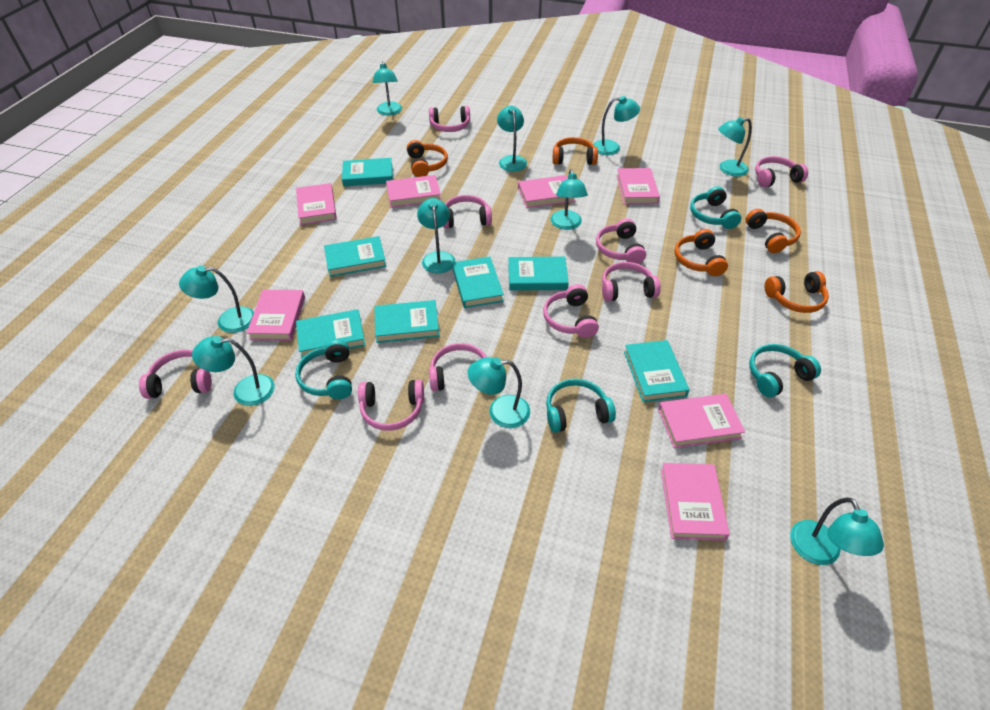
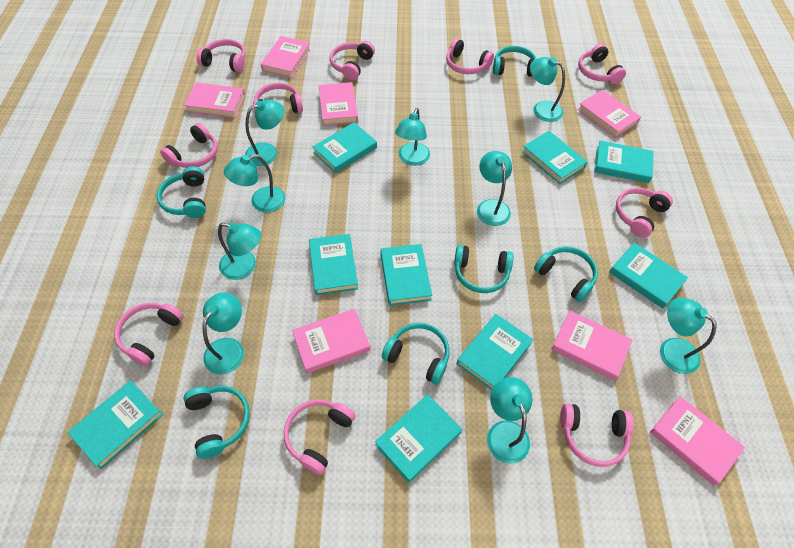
orange headphones: [407,140,448,177] [553,137,598,165] [675,229,728,276] [745,209,801,253] [765,271,829,313] = 5 -> none = 0
pink headphones: [139,350,212,399] [358,380,424,431] [429,106,470,132] [429,343,487,391] [443,195,492,228] [543,284,599,338] [596,218,646,264] [602,262,661,302] [755,156,808,188] = 9 -> [114,303,184,366] [160,123,218,168] [196,39,246,72] [253,83,303,113] [284,399,356,475] [330,41,375,80] [446,38,494,74] [560,403,634,467] [578,44,626,84] [616,188,673,238] = 10
turquoise book: [296,309,366,358] [324,236,386,277] [342,158,393,187] [374,300,439,343] [452,257,504,308] [508,257,569,291] [624,340,689,402] = 7 -> [67,380,163,469] [309,234,358,295] [312,122,377,173] [375,394,462,483] [380,244,432,306] [457,314,533,390] [522,131,588,184] [594,141,654,183] [609,243,688,309] = 9
turquoise headphones: [295,340,352,399] [546,379,616,433] [690,186,741,229] [749,344,821,398] = 4 -> [156,166,206,218] [183,386,250,459] [382,323,450,384] [454,245,513,293] [493,46,536,77] [534,246,598,302] = 6
turquoise lamp: [179,265,254,333] [192,336,275,406] [372,61,402,115] [417,198,455,274] [468,357,530,428] [497,106,527,172] [551,169,588,230] [593,96,640,155] [718,117,752,177] [790,498,884,565] = 10 -> [203,292,244,374] [218,222,261,280] [224,154,285,212] [245,100,284,166] [395,108,430,166] [477,151,512,226] [487,377,532,464] [530,57,565,122] [660,298,717,374] = 9

